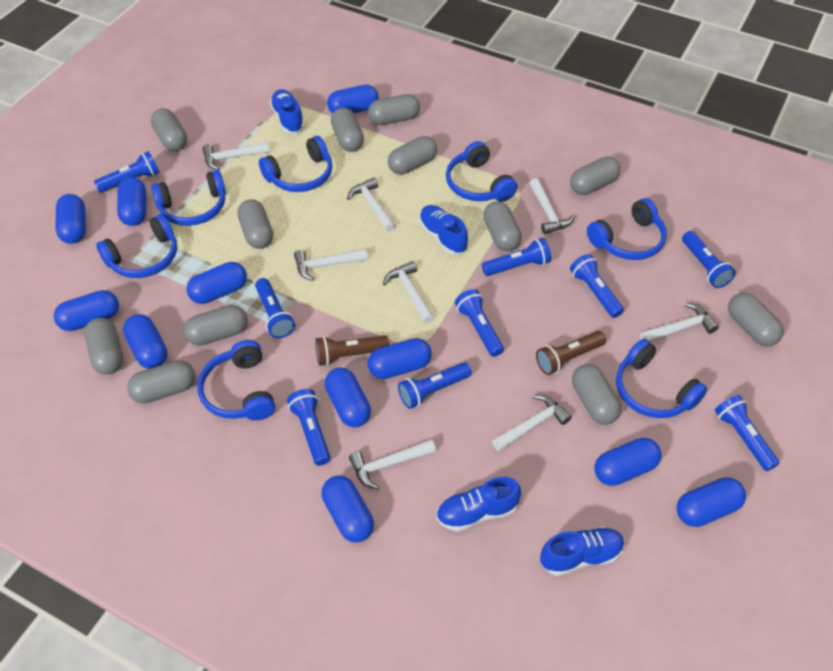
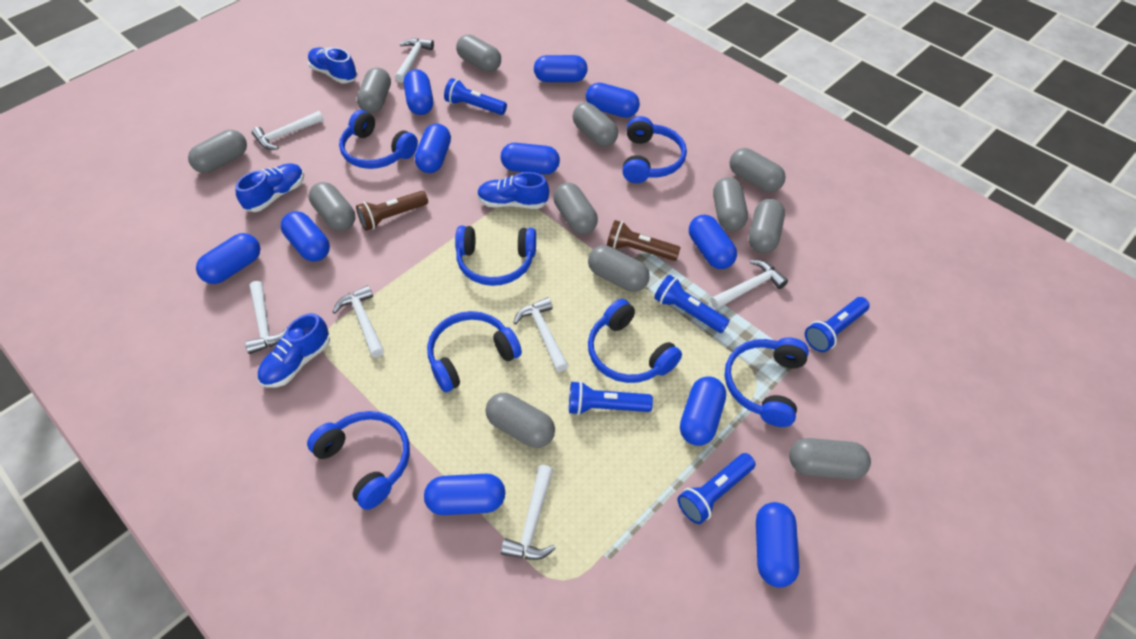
blue flashlight: [94,151,160,193] [255,278,295,338] [287,389,331,466] [398,362,472,409] [455,289,504,357] [482,238,551,276] [570,254,624,318] [682,231,736,288] [715,395,779,471] = 9 -> [444,78,507,115] [569,381,653,415] [654,275,730,333] [677,453,756,524] [805,297,870,352] = 5
white hammer: [202,142,270,170] [294,249,368,281] [347,178,396,232] [349,439,436,490] [383,261,434,324] [492,395,571,451] [529,178,575,234] [640,303,719,342] = 8 -> [245,281,288,354] [252,111,324,150] [333,285,384,358] [395,38,434,83] [501,465,556,560] [513,297,569,372] [710,260,788,309] = 7

